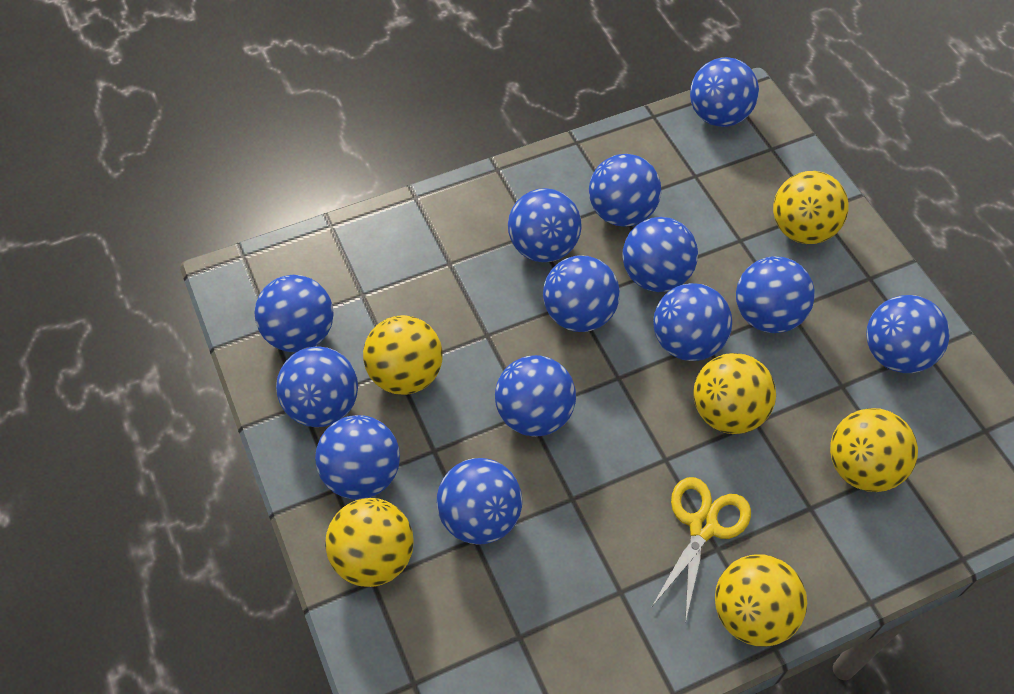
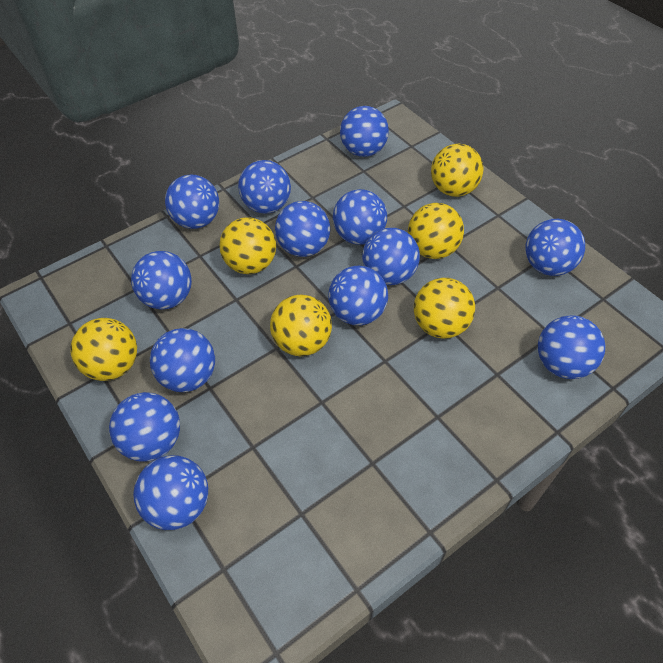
yellow scissors: [652,477,751,623] = 1 -> none = 0

